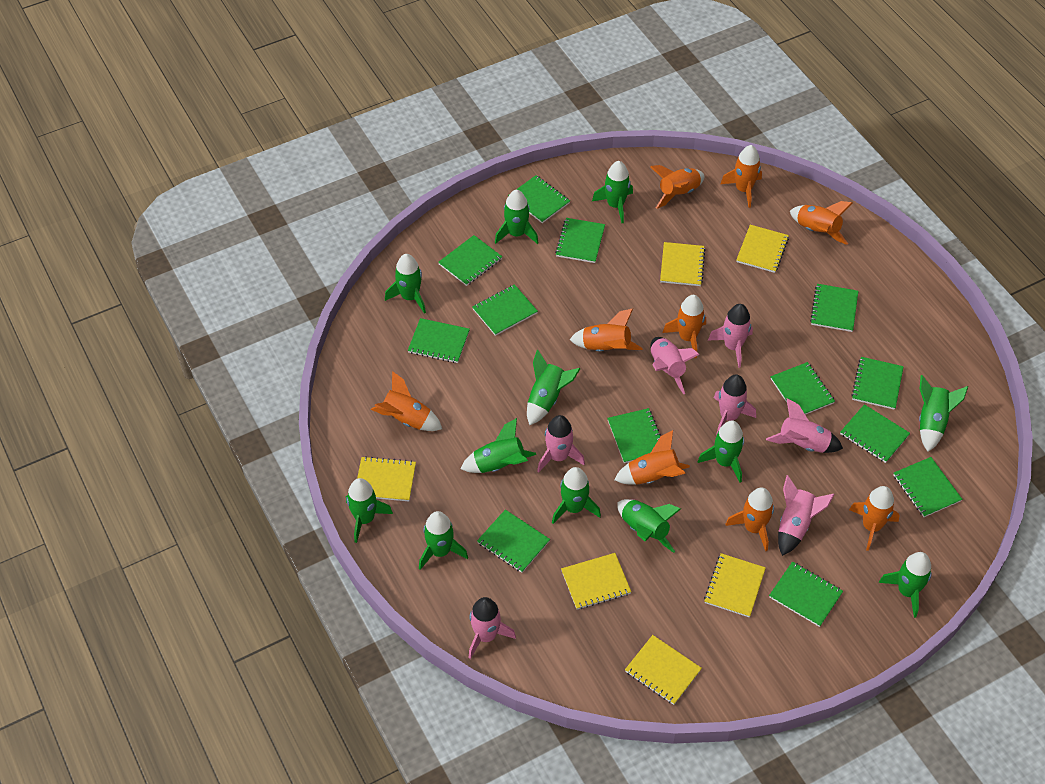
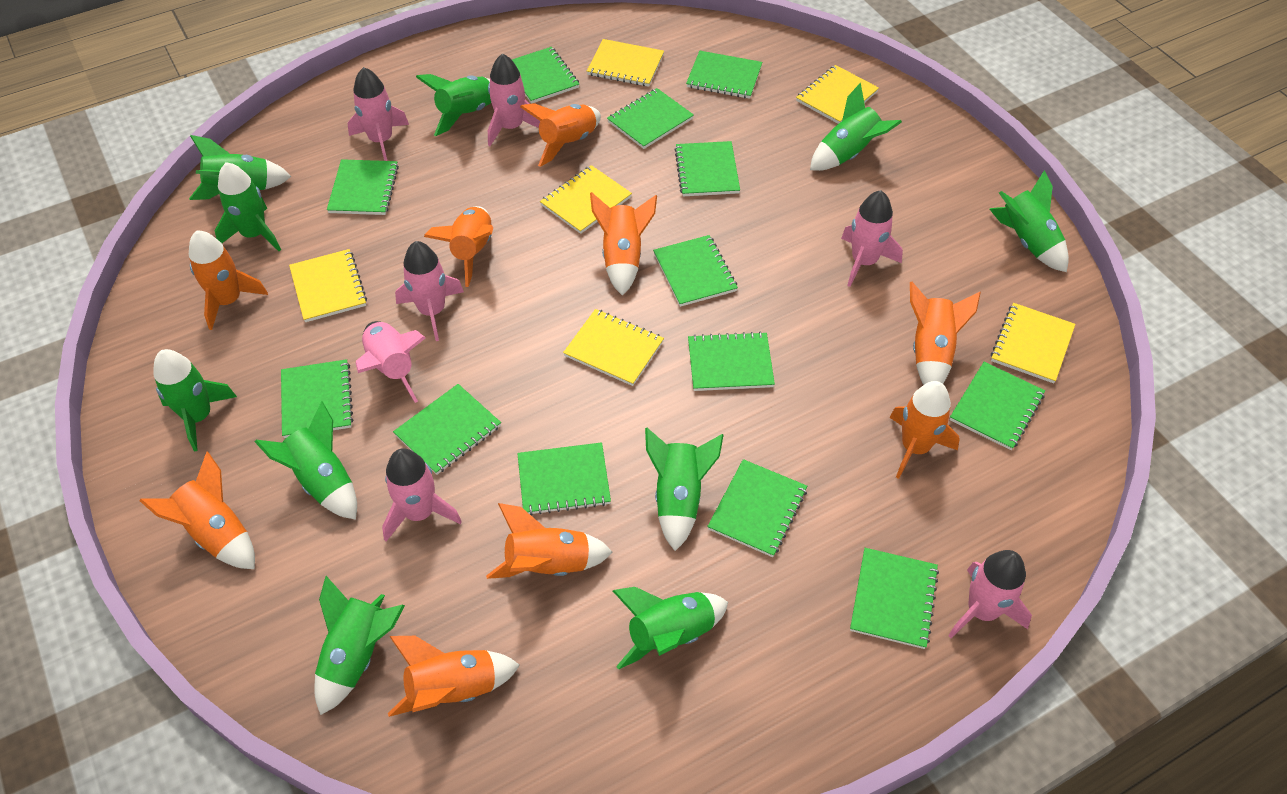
green rocket: [346,478,393,543] [385,254,426,314] [419,511,468,570] [460,418,536,473] [495,190,539,244] [527,350,580,425] [552,467,601,524] [592,161,633,223] [617,499,681,553] [698,421,744,483] [879,552,932,618] [919,375,968,452] = 12 -> [153,349,237,451] [189,135,292,200] [215,162,281,251] [254,401,357,520] [314,576,405,715] [416,74,491,136] [613,587,728,670] [645,428,723,551] [810,83,902,171] [990,170,1069,272] = 10

